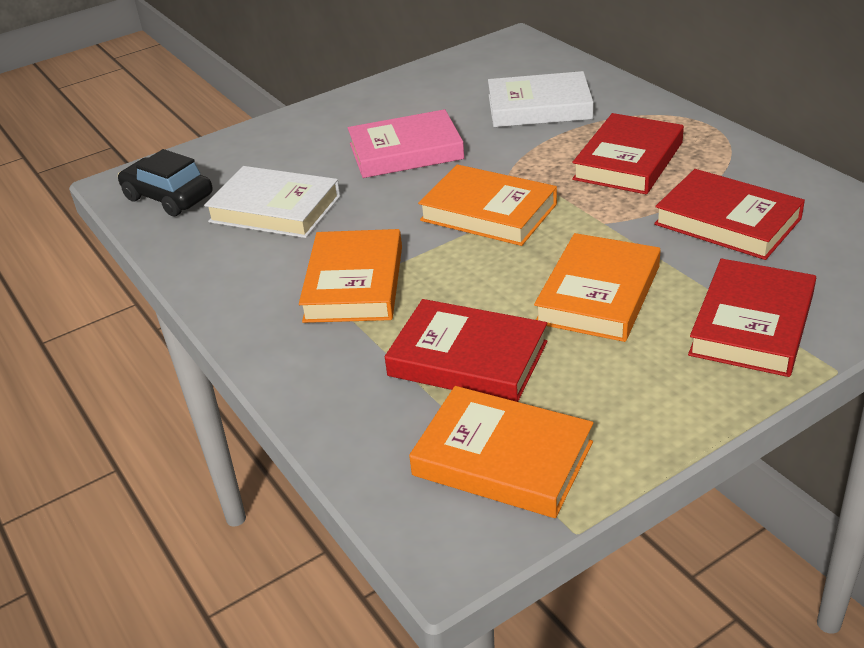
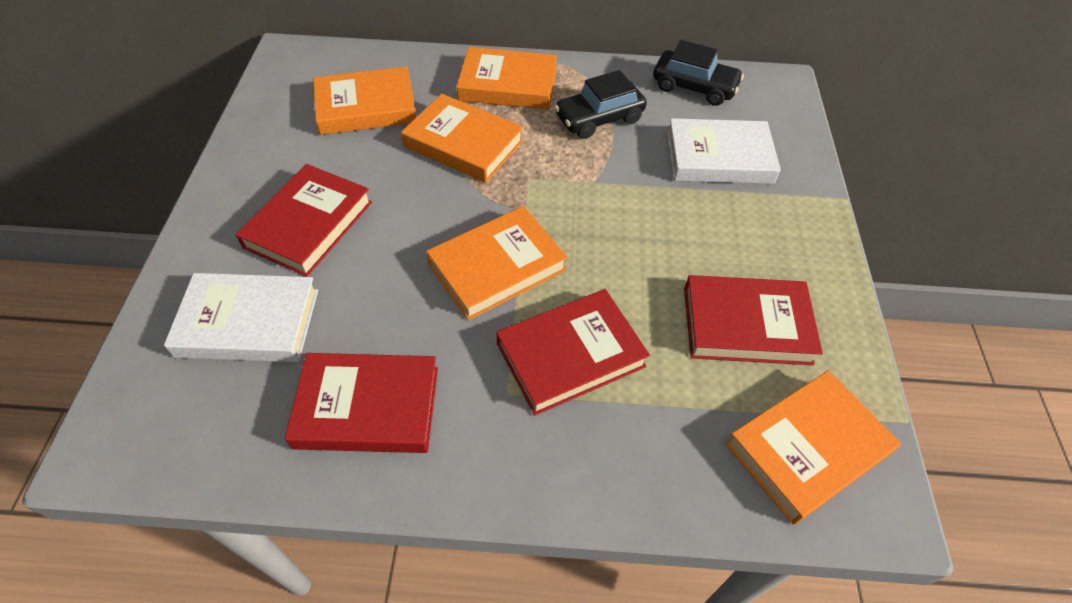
black car: [118,149,213,216] = 1 -> [554,70,647,139] [653,40,744,106] = 2
orange book: [299,229,402,323] [409,386,594,518] [418,164,557,246] [534,233,661,342] = 4 -> [313,67,417,135] [401,94,523,183] [426,206,568,320] [456,47,557,110] [725,370,901,525] = 5
pink book: [348,109,464,178] = 1 -> none = 0

